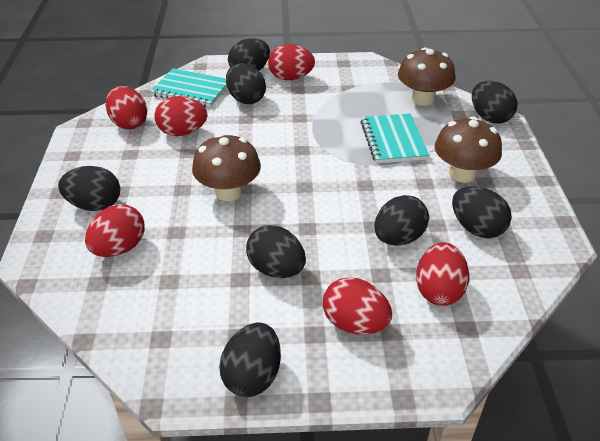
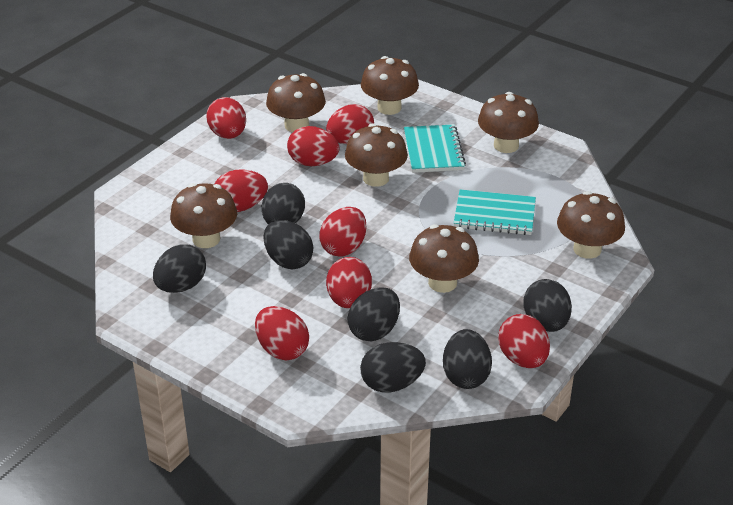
black egg: [58,166,120,211] [219,322,281,397] [226,63,266,104] [228,38,270,71] [246,225,306,278] [374,195,429,246] [452,186,512,238] [472,81,518,124] = 8 -> [153,244,206,293] [262,183,305,225] [264,220,313,269] [348,287,400,341] [360,342,426,392] [443,329,492,389] [524,279,572,332] = 7
brown mushroom: [192,134,261,201] [398,47,455,106] [435,117,502,183] = 3 -> [170,183,237,248] [266,73,326,132] [345,123,408,187] [361,56,419,115] [409,224,479,293] [478,92,539,153] [557,191,625,259] = 7
red egg: [85,204,145,257] [106,86,147,129] [154,96,207,136] [268,44,315,80] [323,277,392,334] [416,242,469,306] = 6 -> [206,97,246,139] [215,169,268,212] [255,306,309,360] [287,126,339,166] [319,207,366,257] [326,104,374,144] [326,257,372,308] [498,314,550,368] = 8

